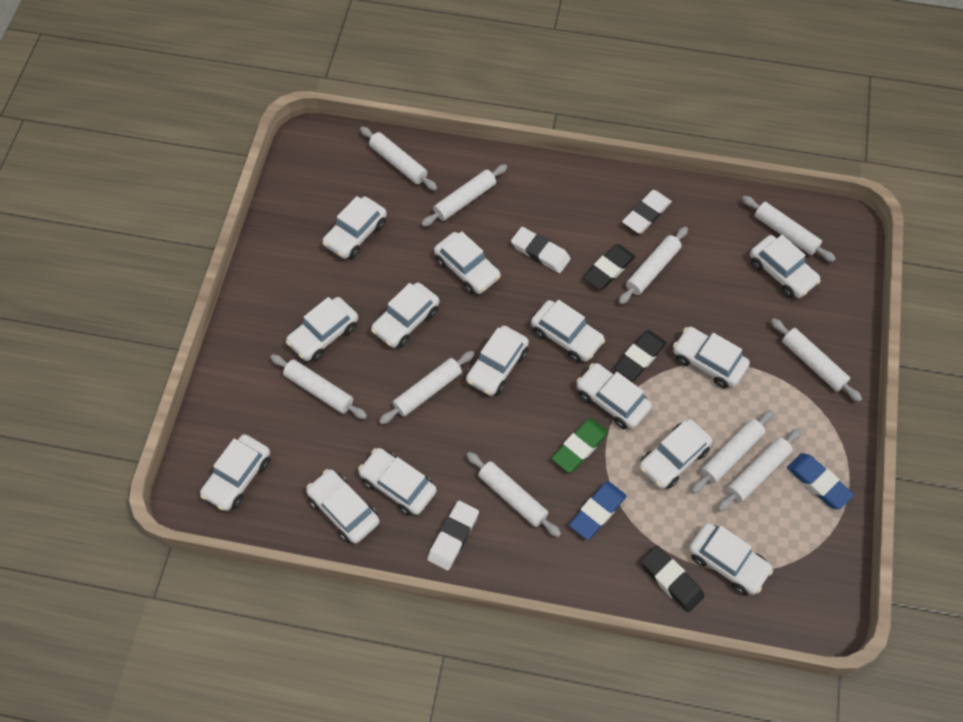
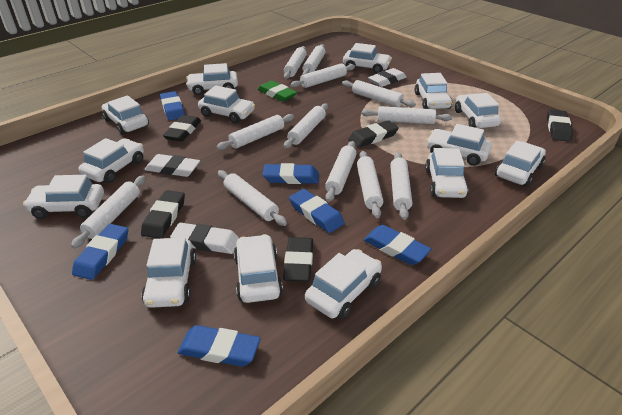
black eraser: [583,244,635,290] [614,330,667,381] [640,546,704,612] = 3 -> [141,190,185,239] [163,115,201,142] [283,237,313,282] [349,121,399,148] [547,109,573,142] = 5
blue eraser: [569,481,627,540] [787,453,854,510] = 2 -> [72,224,128,280] [160,91,185,120] [178,325,260,367] [263,163,319,184] [289,189,345,233] [363,225,431,265] = 6
white rolling pin: [270,354,367,419] [360,126,437,191] [379,351,474,424] [421,164,507,227] [467,452,561,537] [619,227,688,304] [691,410,774,493] [717,428,801,512] [742,196,836,262] [771,318,862,402] = 10 -> [71,175,145,249] [216,114,294,150] [218,170,287,226] [284,46,307,79] [284,103,328,148] [290,63,355,88] [303,44,325,75] [325,141,356,202] [342,80,416,107] [357,151,383,218] [362,106,452,124] [390,152,412,220] = 12

